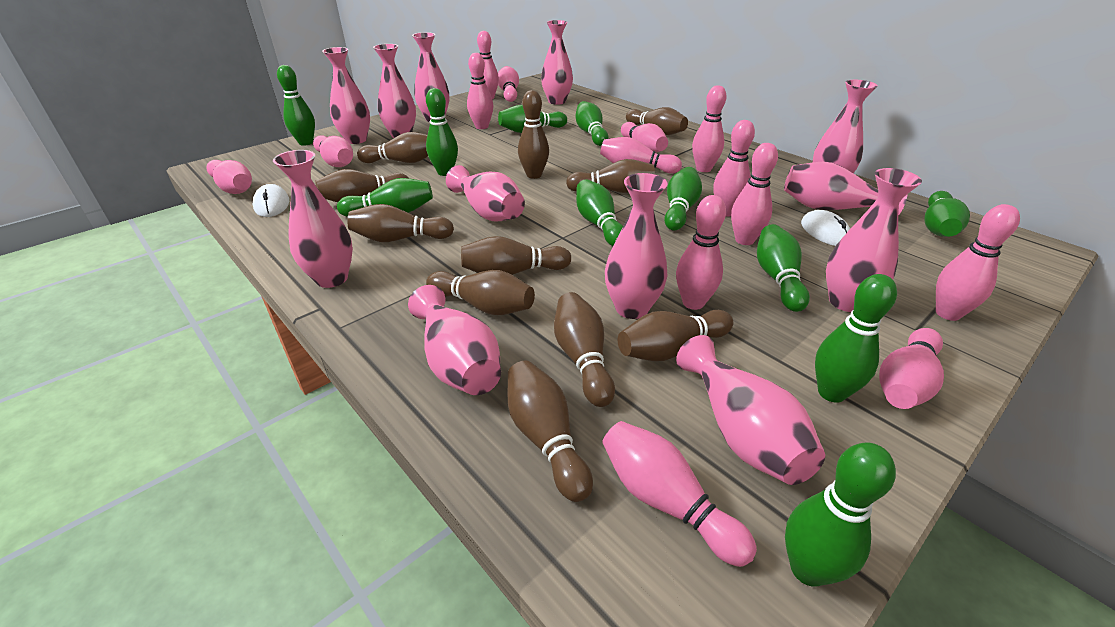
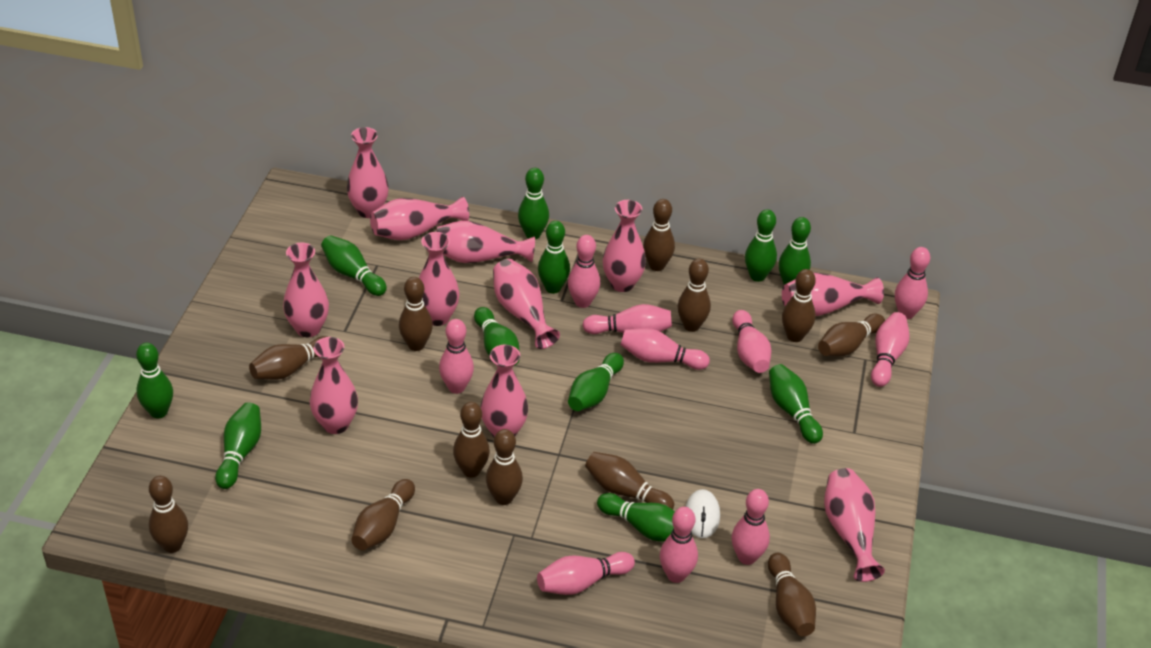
brown bowling pin: [315,169,409,202] [348,204,454,242] [357,132,428,163] [426,270,535,315] [461,236,571,275] [508,361,593,502] [518,90,549,179] [554,292,615,407] [566,159,655,193] [618,310,733,361] [626,107,688,135] = 11 -> [149,476,188,553] [249,336,327,380] [351,479,415,550] [399,277,433,351] [453,402,490,478] [486,429,523,505] [585,452,674,509] [643,199,675,271] [678,259,711,332] [768,553,816,636] [782,269,816,342] [818,314,885,356] = 12
pink bowling pin: [206,160,252,194] [313,135,353,167] [467,53,493,129] [477,31,499,99] [498,66,519,102] [600,137,682,174] [602,421,757,567] [621,122,668,153] [676,195,726,310] [692,85,726,172] [713,120,755,217] [731,143,778,245] [879,328,944,409] [936,204,1020,321] = 14 -> [439,319,474,394] [537,552,635,595] [568,235,600,308] [582,304,672,334] [620,328,710,370] [660,507,698,583] [732,310,772,373] [732,489,770,565] [871,312,910,387] [895,247,930,319] = 10
pink vase: [273,150,353,288] [322,47,370,144] [373,44,416,138] [408,285,501,395] [412,32,449,122] [446,165,525,222] [541,20,573,105] [605,173,668,319] [676,335,825,485] [784,162,907,216] [813,80,877,173] [826,168,922,312] = 12 -> [283,243,329,337] [310,337,358,434] [347,127,389,218] [370,197,469,240] [419,232,460,326] [436,221,535,263] [480,345,528,437] [493,259,560,349] [603,200,646,292] [782,273,884,316] [824,468,885,582] = 11
white mouse: [253,184,289,217] [801,210,850,246] = 2 -> [685,489,720,538] = 1

